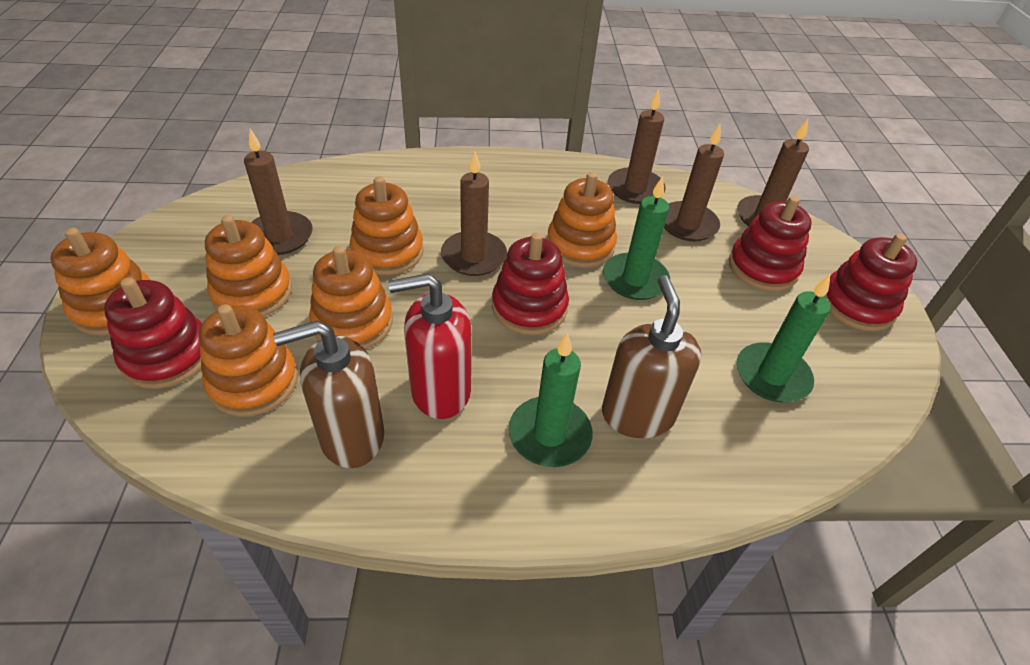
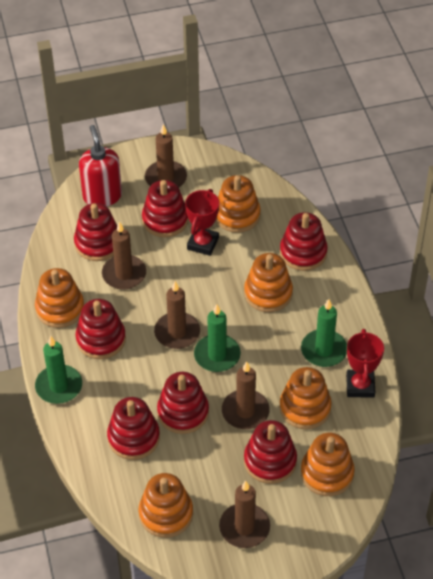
brown soap dispenser: [273,321,384,468] [602,275,701,438] = 2 -> none = 0
red stacking toy: [104,277,202,389] [492,233,569,335] [729,196,812,291] [824,233,917,331] = 4 -> [74,203,117,261] [75,299,126,359] [107,397,160,460] [142,180,189,237] [157,372,209,434] [244,420,297,484] [280,212,328,271] = 7
red trophy: none = 0 -> [185,189,219,256] [346,329,384,398] = 2

